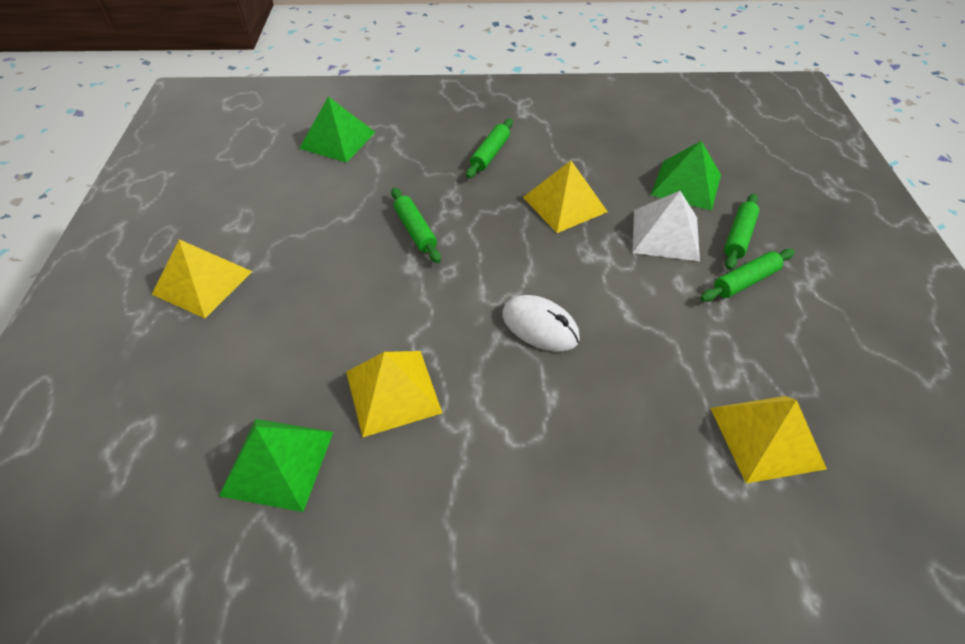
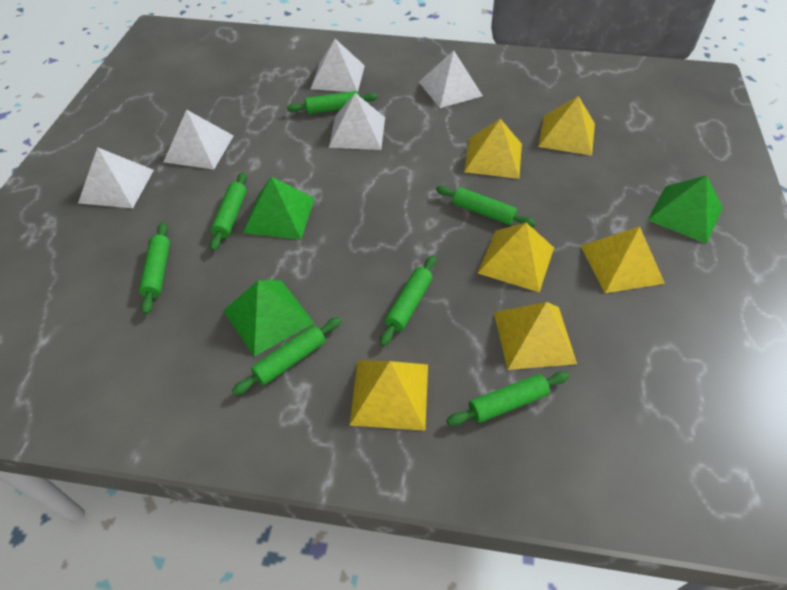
green rolling pin: [391,188,441,263] [466,118,513,178] [700,249,795,302] [724,193,759,270] = 4 -> [139,222,170,314] [210,172,247,251] [232,317,341,395] [287,91,377,114] [380,255,436,346] [436,186,536,227] [447,372,569,426] = 7
white mouse: [502,295,580,352] = 1 -> none = 0
white pyramid: [633,191,700,261] = 1 -> [78,147,154,208] [164,109,234,170] [311,39,365,92] [329,93,385,150] [419,50,483,108] = 5
yellow pyramid: [152,239,252,318] [346,351,442,437] [523,161,608,233] [710,396,827,483] = 4 -> [350,360,428,431] [464,119,522,179] [478,223,554,292] [494,302,577,370] [538,96,595,156] [581,226,665,293] = 6

